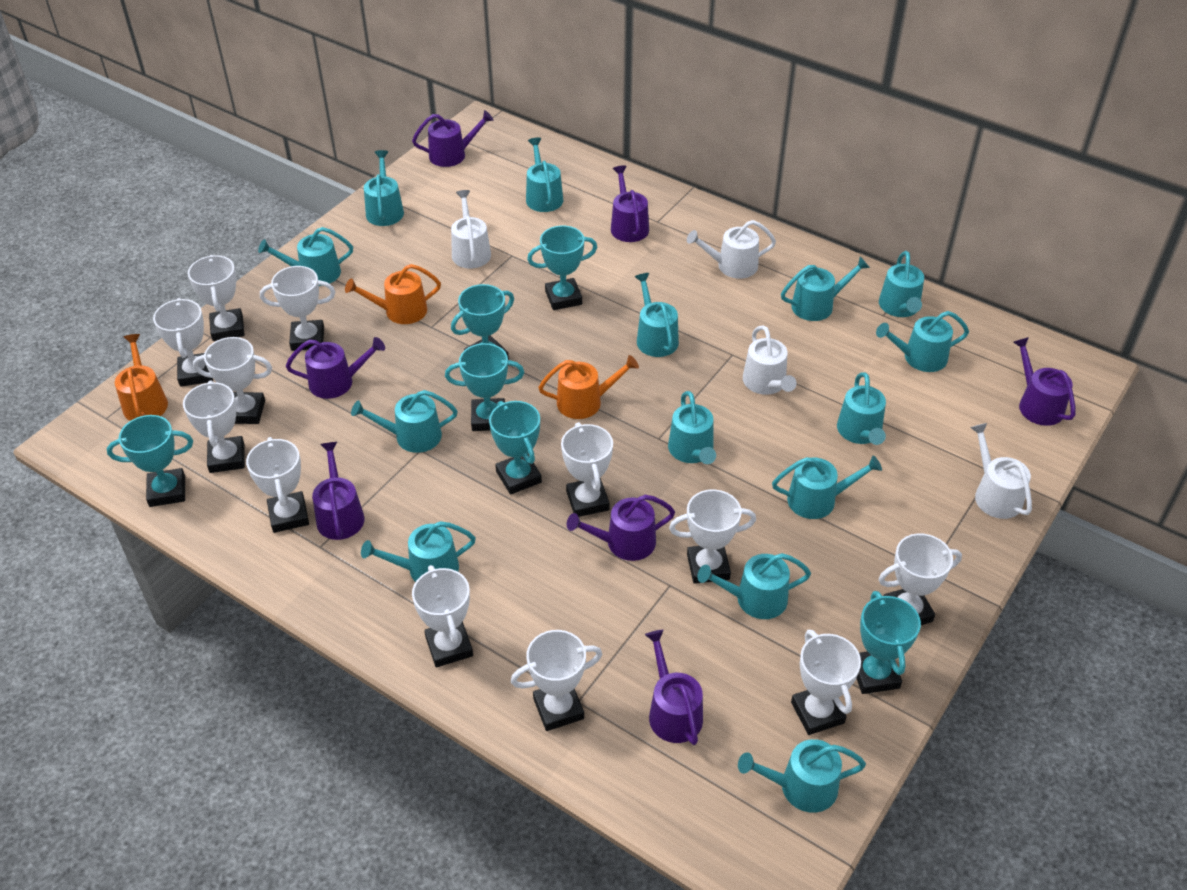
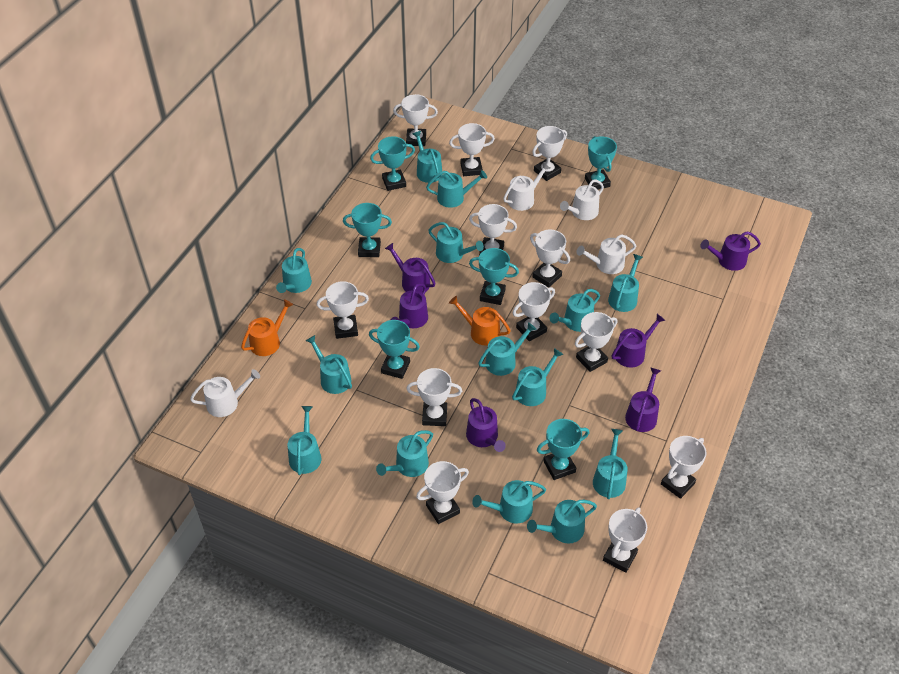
orange watering can: [115,334,168,421] [345,264,441,324] [538,355,639,419] = 3 -> [241,299,293,356] [449,296,511,345] = 2
purple watering can: [286,337,385,399] [312,442,364,540] [412,110,494,167] [567,495,675,561] [611,165,649,242] [645,630,703,745] [1013,337,1076,426] = 7 -> [385,243,436,293] [391,283,428,328] [466,398,506,452] [612,314,665,368] [625,367,661,432] [700,231,761,271] = 6

